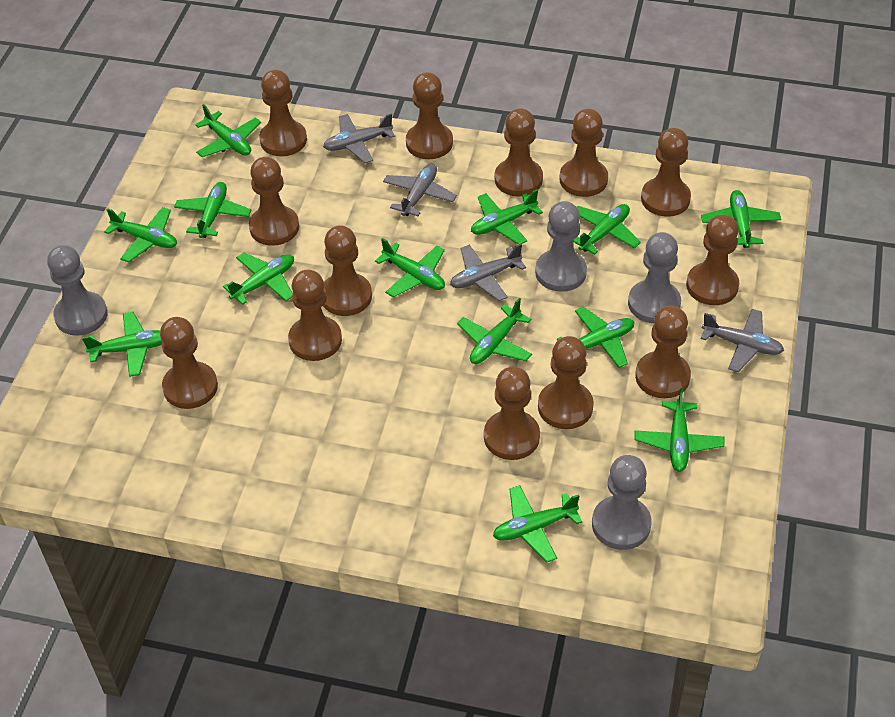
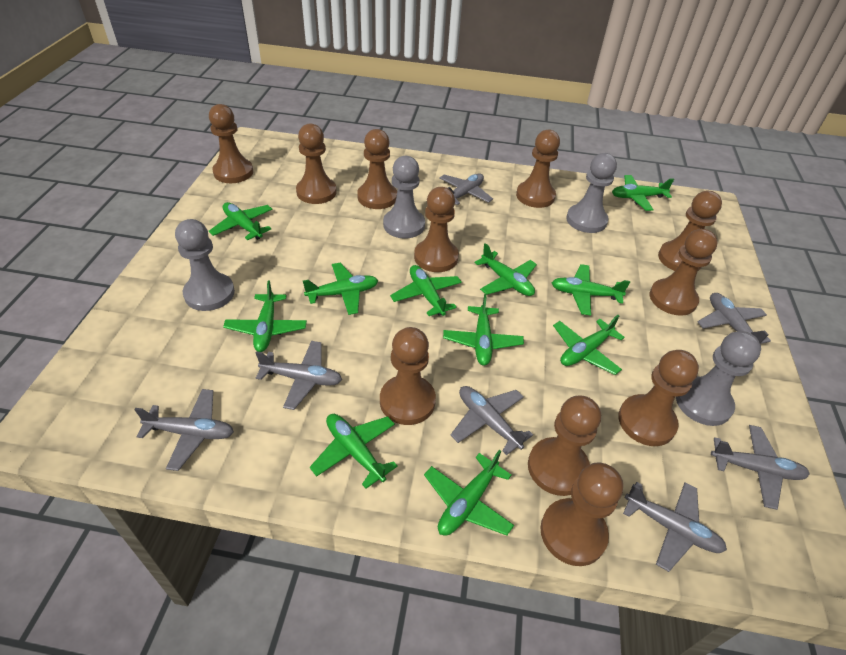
brown pawn: [160,317,218,409] [249,157,299,246] [259,70,307,156] [288,270,342,361] [323,225,372,316] [406,72,453,159] [484,367,540,460] [495,108,543,196] [538,336,594,429] [559,109,608,197] [635,306,691,398] [641,128,691,217] [686,214,739,305] = 13 -> [209,104,253,183] [296,123,337,204] [357,129,397,209] [380,327,436,425] [414,187,459,272] [516,130,560,208] [528,396,601,496] [540,462,623,566] [618,350,699,446] [650,229,718,316] [658,191,722,271] = 11
green plane: [82,312,162,377] [104,207,177,262] [174,182,251,238] [195,104,261,157] [223,253,294,305] [375,238,445,297] [457,298,532,364] [471,189,543,244] [493,485,582,563] [557,307,634,368] [573,204,641,255] [634,388,725,472] [701,190,781,248] = 13 -> [209,202,273,240] [223,281,307,352] [303,263,378,315] [310,414,398,489] [390,265,462,316] [424,450,514,536] [443,294,524,366] [475,243,537,296] [552,264,630,316] [553,315,625,375] [612,175,674,211] = 11
grey plane: [323,113,395,163] [383,163,457,216] [450,244,526,301] [701,309,784,372] = 4 -> [134,389,234,471] [256,341,342,410] [440,174,493,205] [450,386,533,455] [623,482,727,572] [697,293,771,346] [711,425,810,510] = 7

